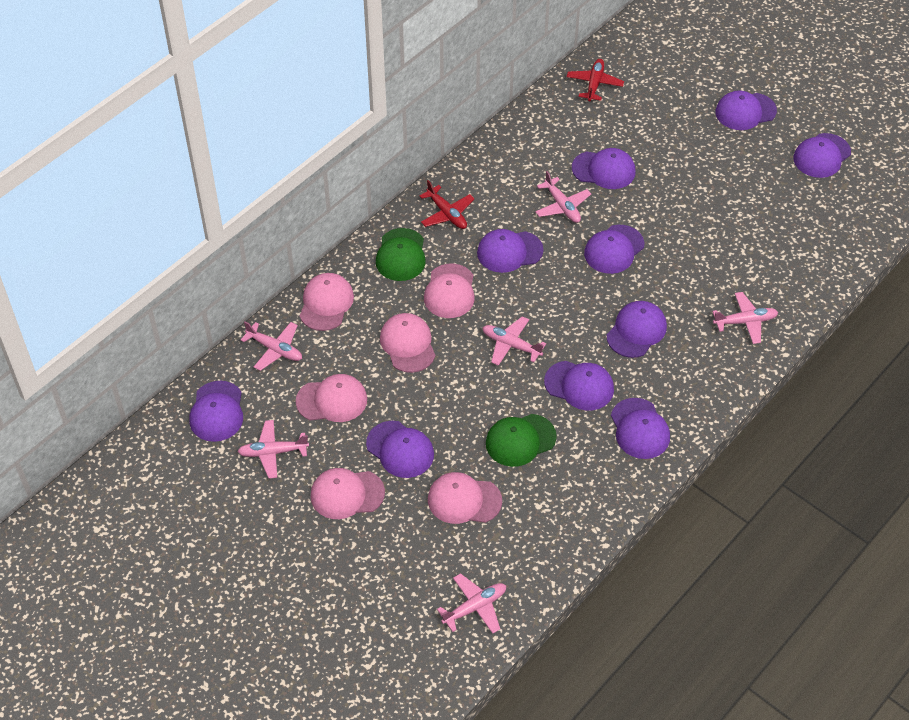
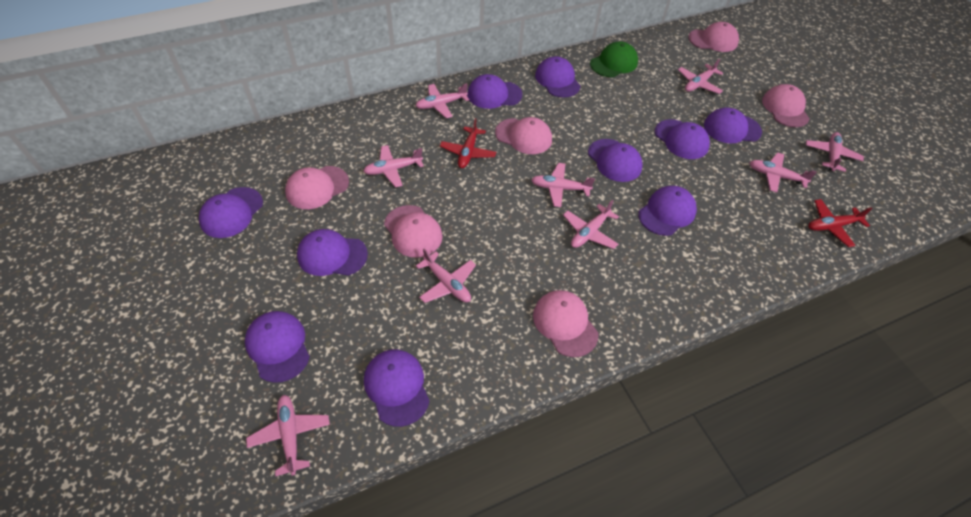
green cap: [376,228,426,281] [486,414,557,467] = 2 -> [590,41,638,77] = 1
pink plane: [237,420,309,479] [241,321,302,371] [437,573,506,634] [482,316,546,366] [535,171,591,223] [712,292,778,344] = 6 -> [246,395,330,476] [363,145,424,187] [416,83,469,118] [416,248,476,303] [531,163,595,207] [563,200,619,249] [678,59,723,94] [749,152,817,193] [806,132,864,172] = 9

